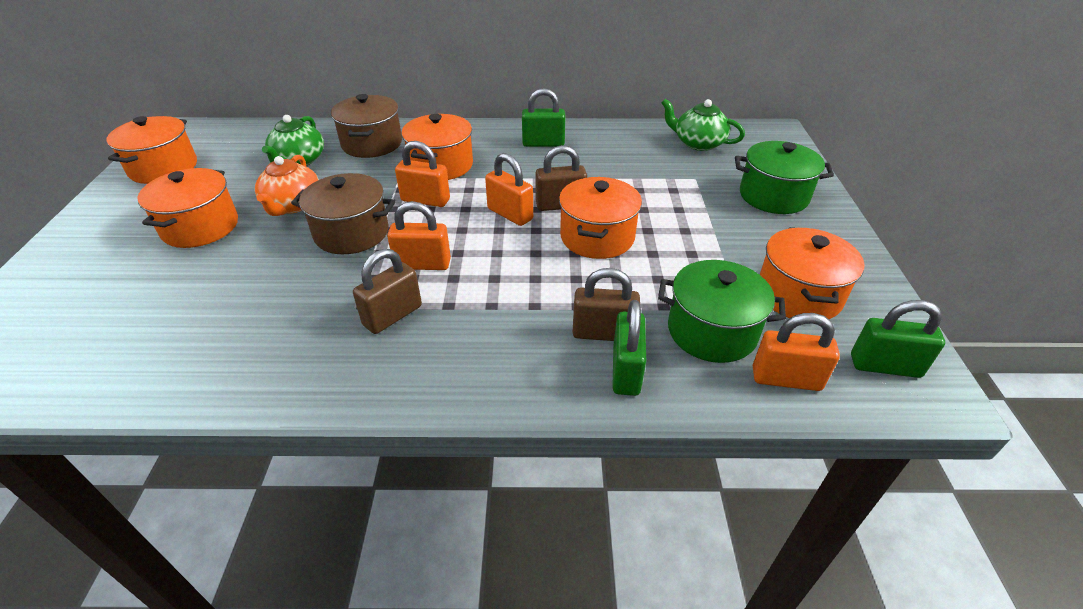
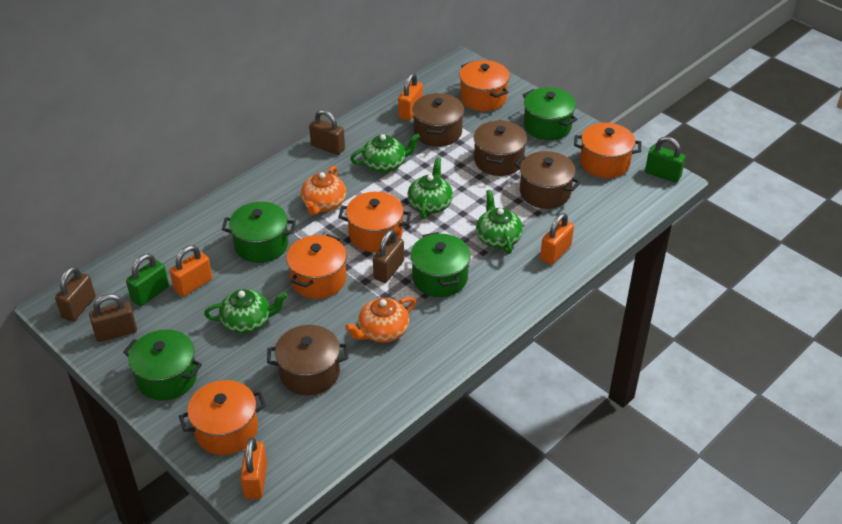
brown padlock: [353,249,422,334] [535,145,587,211] [572,268,640,341] = 3 -> [55,266,96,322] [89,294,137,342] [309,110,345,155] [373,230,404,283] = 4
brown pot: [291,173,396,254] [331,94,402,158] = 2 -> [267,325,348,396] [412,93,464,147] [473,120,527,176] [514,151,581,209] = 4
green padlock: [522,88,565,147] [612,300,646,396] [851,300,945,378] = 3 -> [126,254,169,307] [645,137,686,183] = 2
green pot: [658,260,786,363] [735,141,834,214] = 2 -> [123,329,202,401] [222,202,296,263] [410,232,470,297] [523,87,577,140] = 4
green teapot: [262,115,324,166] [661,98,745,151] = 2 -> [204,289,288,334] [350,133,420,173] [407,157,453,219] [476,190,523,254] = 4
orange teapot: [255,155,319,216] = 1 -> [301,166,346,215] [345,297,416,343] = 2

